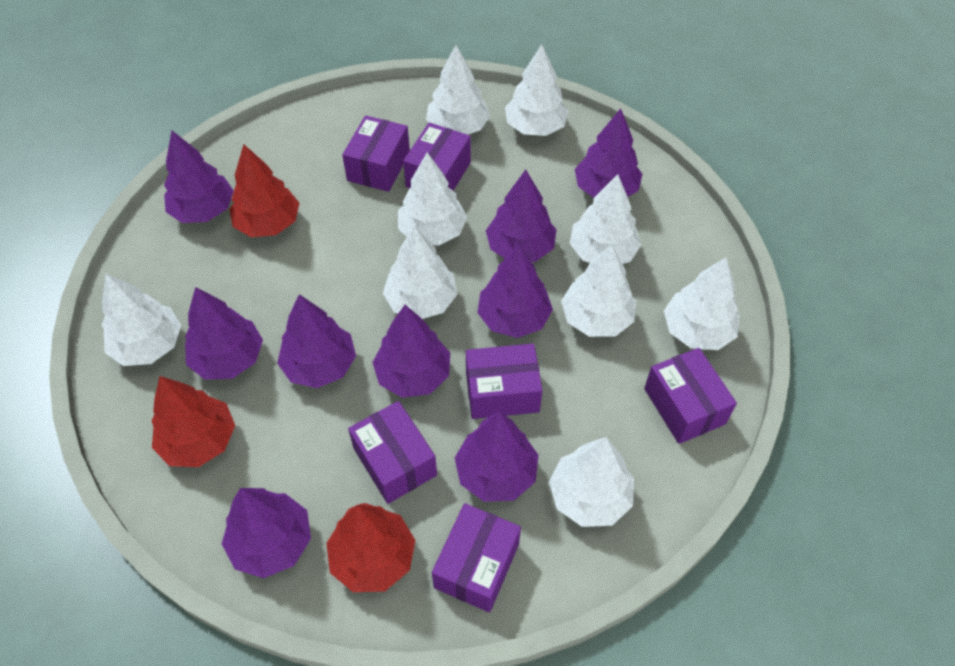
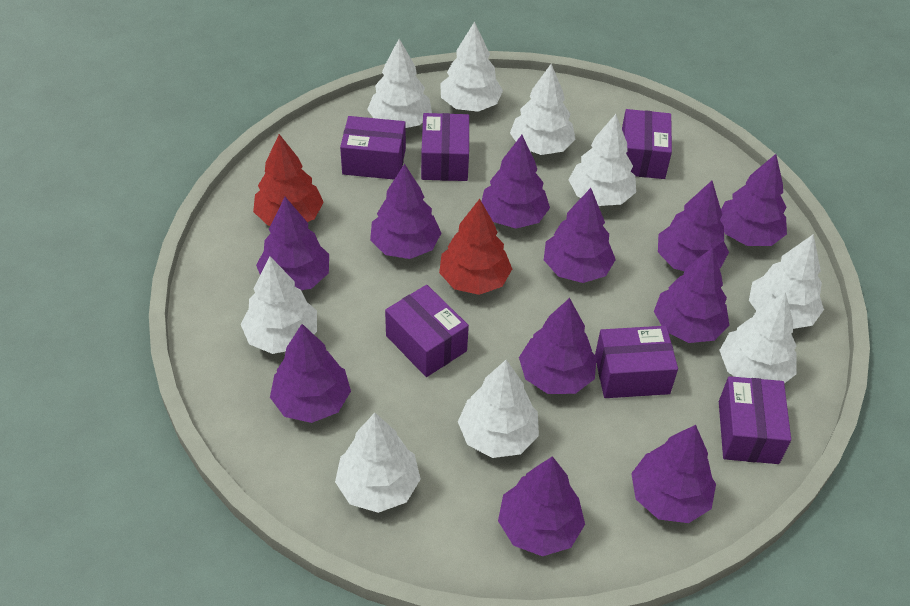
purple tree: [164,131,234,223] [185,287,263,380] [222,488,311,578] [277,294,356,388] [372,305,450,398] [455,411,539,502] [477,244,553,338] [486,170,557,262] [575,108,642,198] = 9 -> [256,197,329,290] [270,324,351,423] [370,164,441,259] [481,135,550,229] [498,456,585,556] [519,298,597,394] [544,188,616,283] [631,425,716,523] [654,247,729,343] [658,181,729,271] [720,154,787,246] = 11
red tree: [151,376,235,467] [229,144,299,237] [326,503,415,592] = 3 -> [253,134,324,226] [439,199,512,295] = 2

